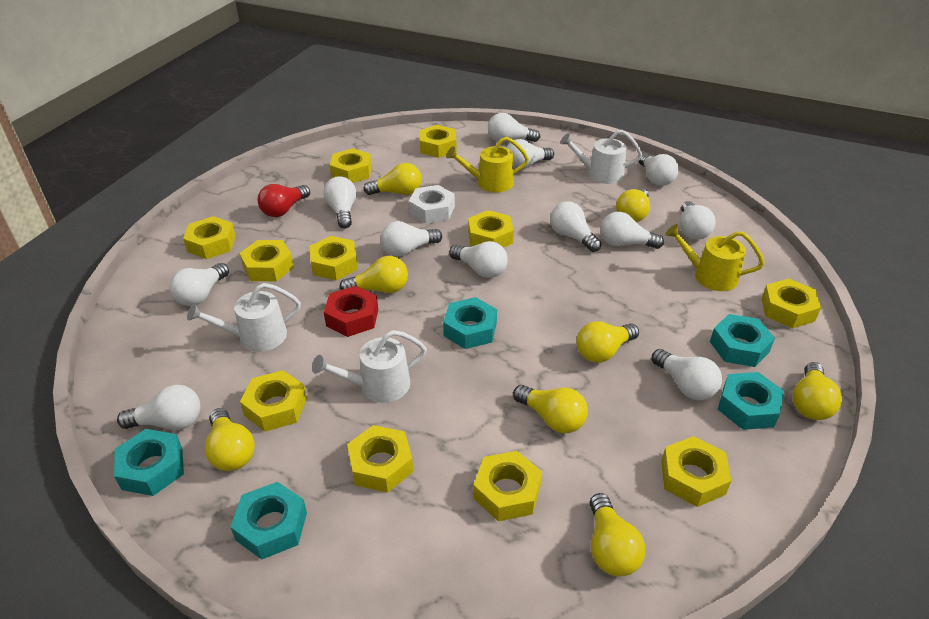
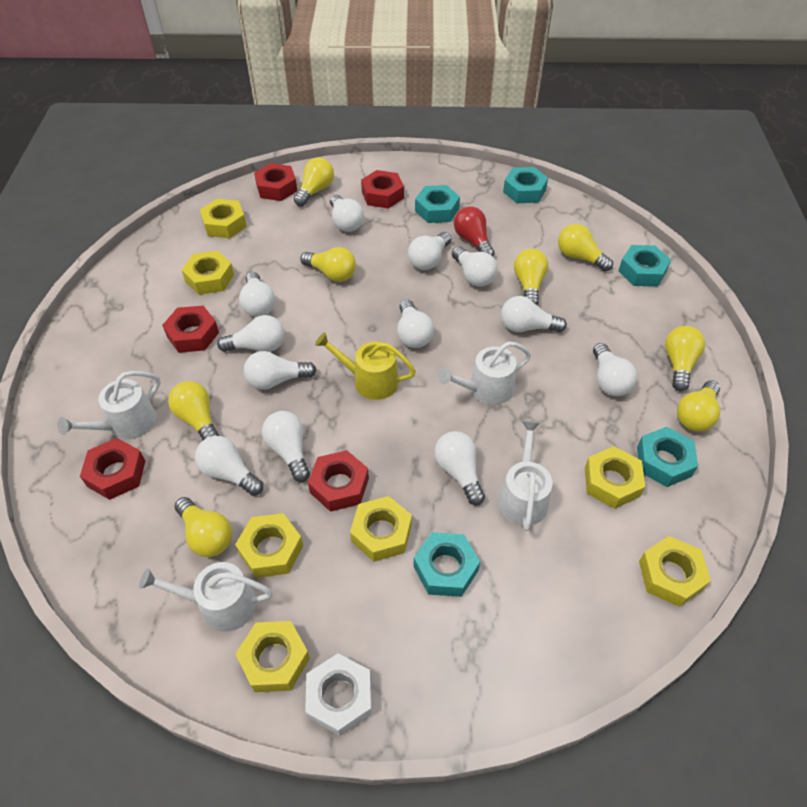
red nut: [324,286,378,337] = 1 -> [80,438,145,500] [162,306,219,353] [254,163,297,201] [308,450,369,512] [361,170,404,209] = 5
white watering can: [187,283,301,352] [312,330,427,403] [560,130,642,184] = 3 -> [57,371,161,439] [139,562,273,632] [438,342,531,405] [498,421,553,531] = 4
yellow nut: [183,216,236,259] [240,240,294,281] [240,370,307,431] [310,236,358,280] [330,148,372,183] [347,425,413,493] [419,125,456,158] [468,210,514,248] [473,451,542,521] [661,436,731,507] [761,278,821,328] = 11 -> [182,251,234,295] [200,199,247,238] [235,513,303,578] [235,621,310,692] [350,496,412,562] [585,446,645,509] [639,536,711,607] = 7
yellow watering can: [446,137,529,193] [665,224,764,291] = 2 -> [315,332,416,400] = 1

